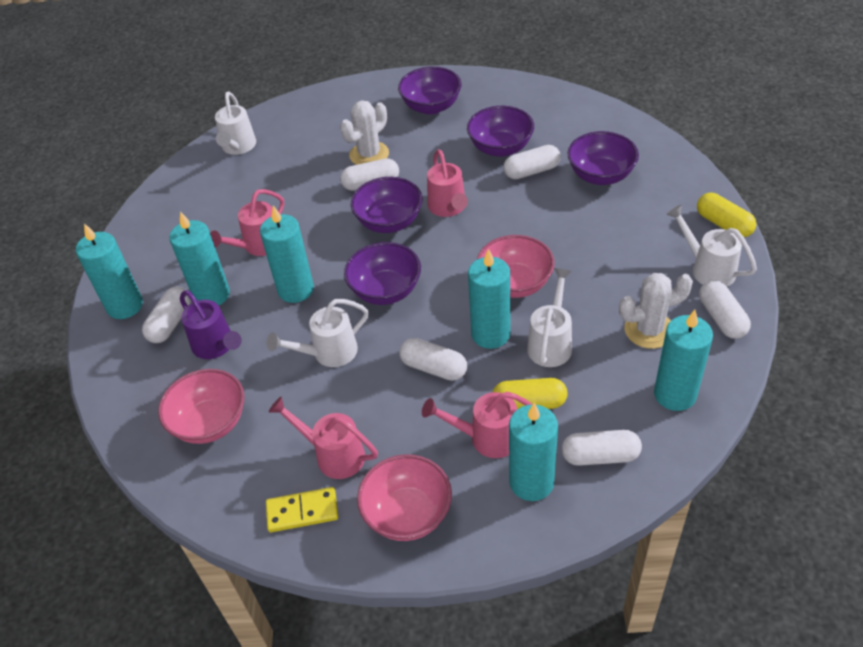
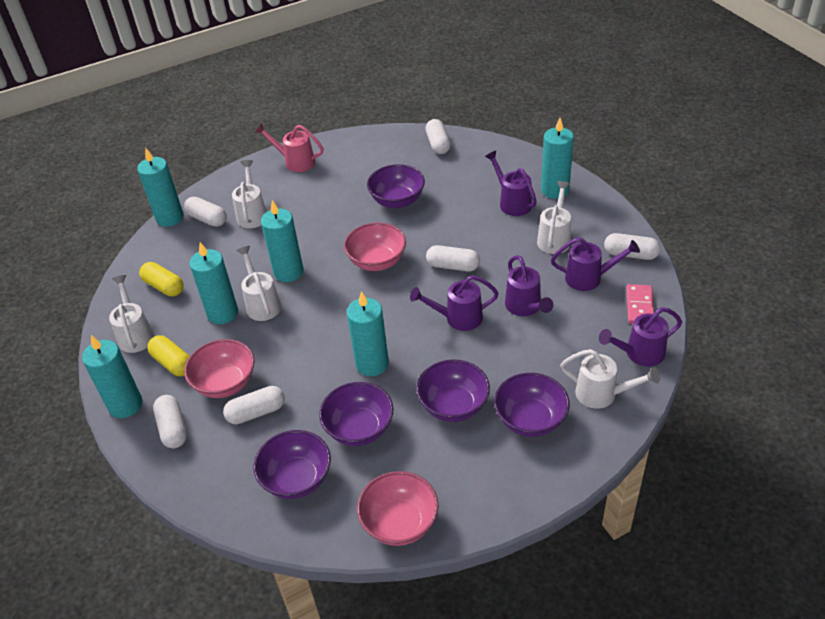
pink domino: none = 0 -> [626,284,654,324] = 1
pink watering can: [210,189,284,256] [269,396,378,479] [422,392,532,458] [427,149,468,217] = 4 -> [255,123,323,172] = 1
purple watering can: [180,290,242,359] = 1 -> [410,275,499,331] [485,151,537,216] [505,255,553,316] [551,237,640,291] [599,307,682,367] = 5
white cactus: [340,100,389,165] [619,273,693,349] = 2 -> none = 0
white watering can: [215,91,256,155] [266,299,369,367] [527,268,572,367] [666,205,757,286] = 4 -> [109,275,154,353] [232,160,267,228] [236,246,281,321] [537,181,571,254] [560,349,660,409] = 5
yellow domino: [266,487,338,532] = 1 -> none = 0

